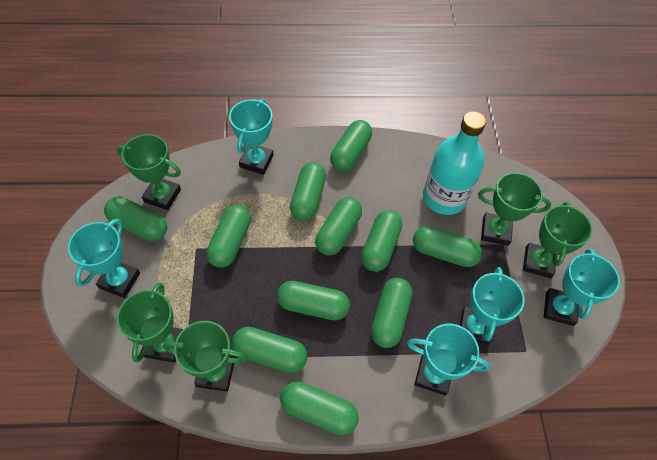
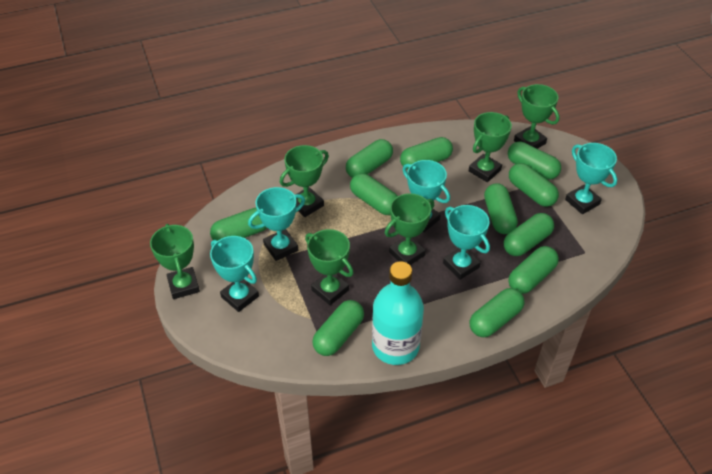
green trophy: [117,134,181,210] [117,283,183,363] [163,321,247,392] [478,172,551,246] [523,202,593,278] = 5 -> [150,224,200,299] [280,145,329,217] [305,229,353,305] [385,193,434,265] [469,112,512,182] [514,84,560,149] = 6

